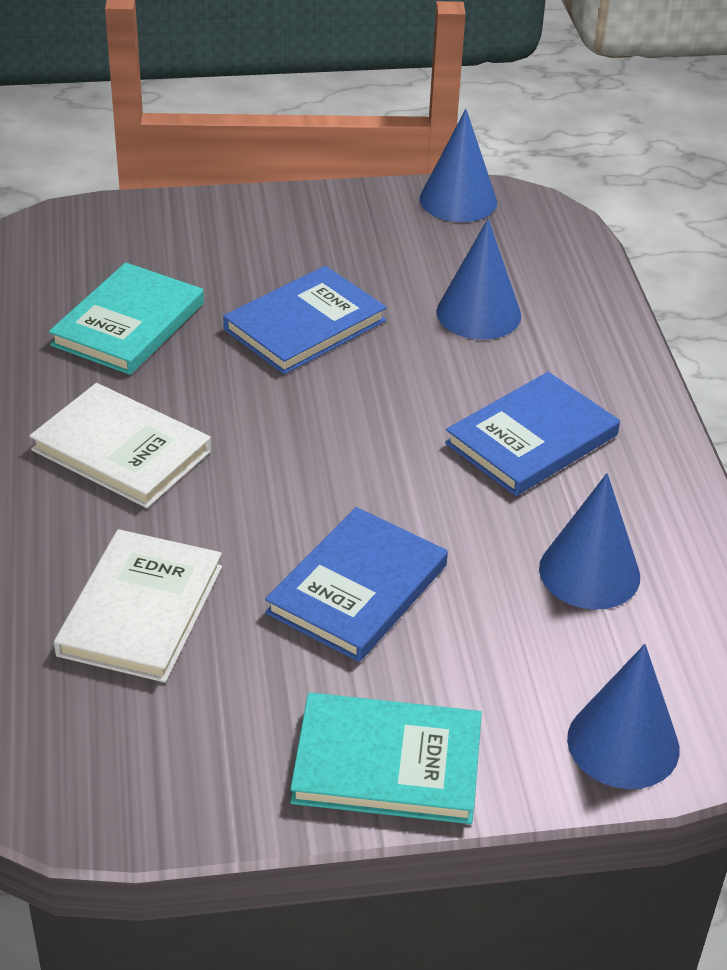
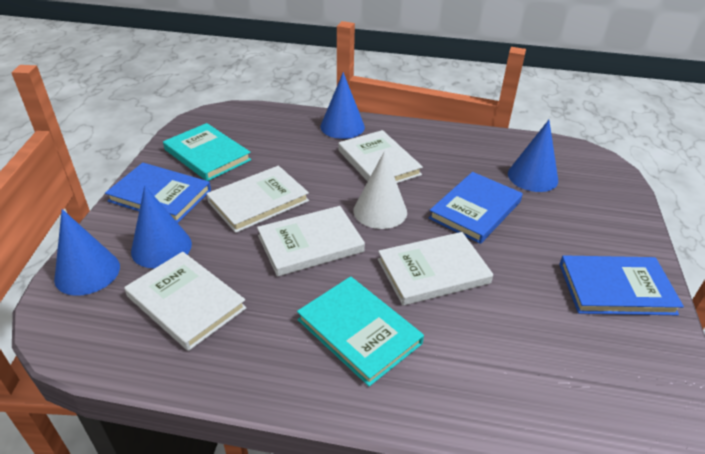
white book: [29,383,211,508] [54,529,222,683] = 2 -> [124,252,247,351] [206,166,309,233] [257,206,365,277] [338,130,423,183] [378,232,493,306] = 5
white cone: none = 0 -> [353,151,407,229] = 1

